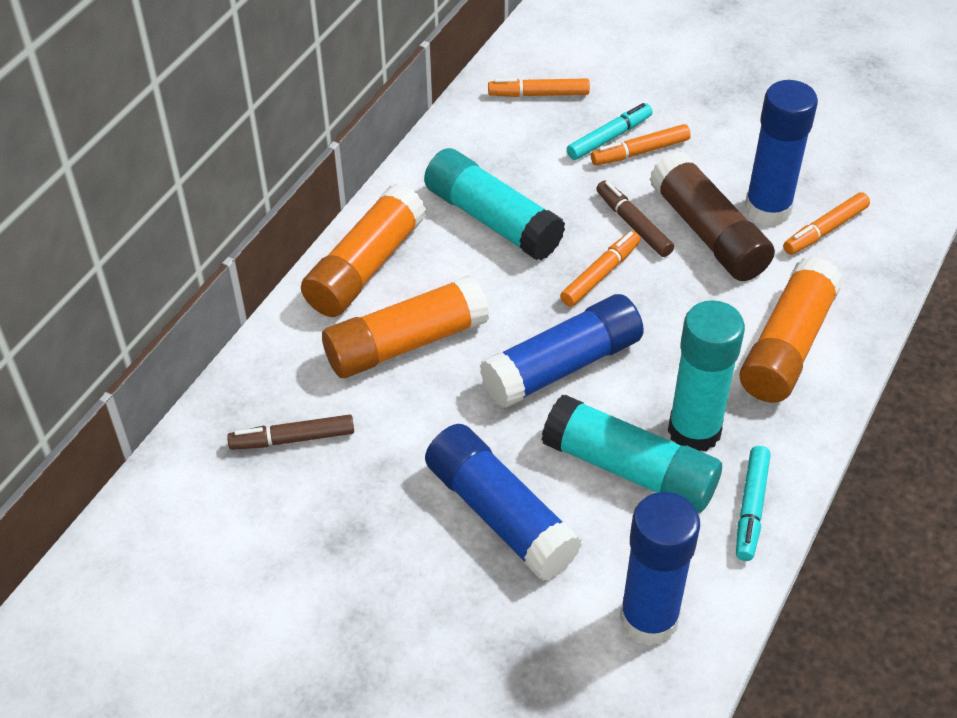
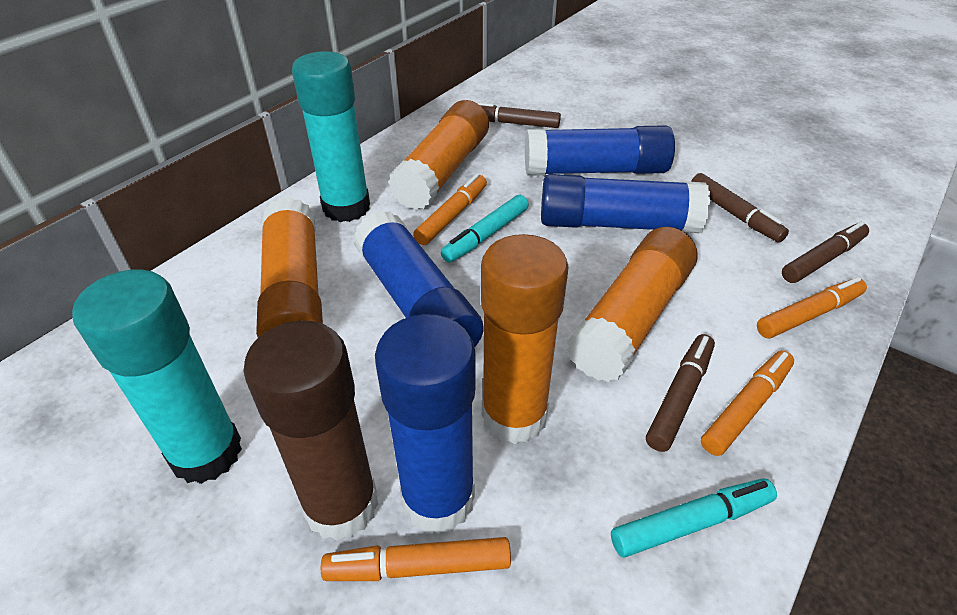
brown marker: [227,415,354,450] [596,180,674,257] = 2 -> [476,102,561,128] [646,334,715,452] [691,173,789,242] [782,221,869,283] = 4
orange glue stick: [301,184,426,317] [322,275,489,378] [740,256,843,403] = 3 -> [256,197,323,337] [388,100,489,210] [481,234,569,444] [567,227,698,382] = 4
turquoise glue stick: [424,148,565,260] [542,395,722,513] [668,300,745,451] = 3 -> [72,270,242,484] [292,51,370,222] = 2

